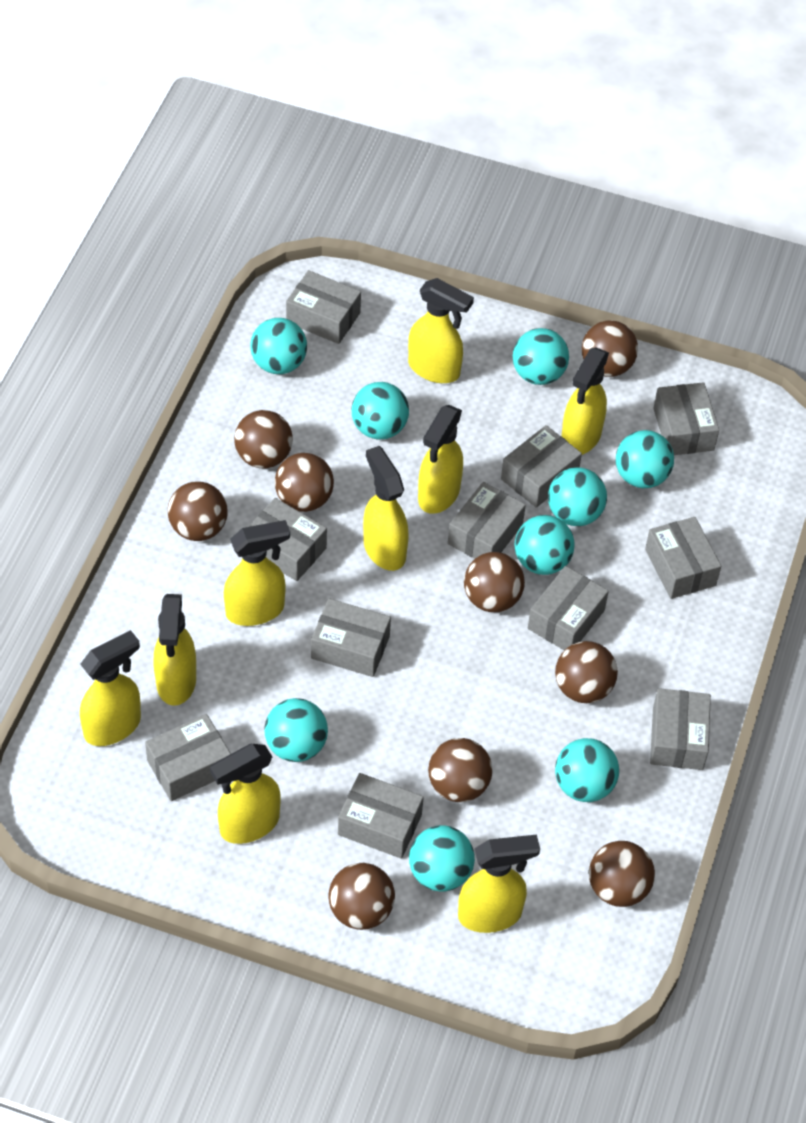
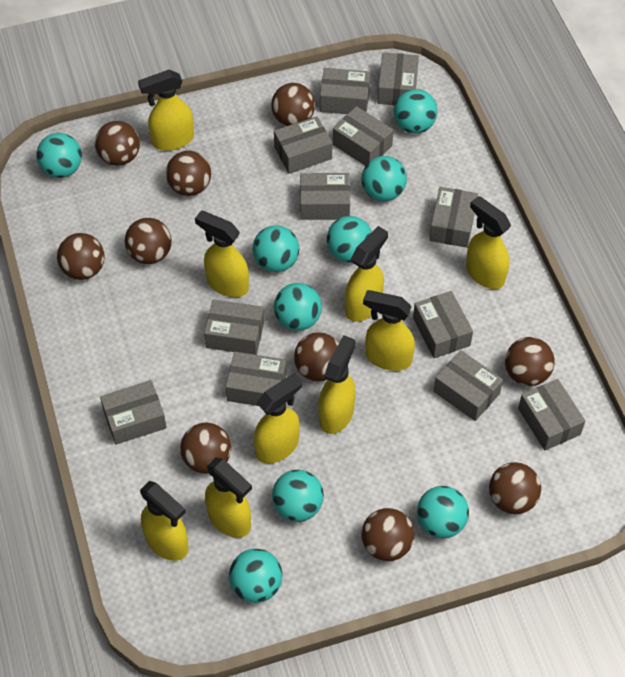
brown ball: [168,482,228,541] [234,410,293,468] [275,453,334,512] [328,863,395,930] [428,738,493,802] [464,552,525,612] [555,641,618,703] [582,320,638,377] [589,841,655,907] = 9 -> [57,233,105,280] [95,121,140,166] [125,218,172,264] [166,151,211,196] [180,422,231,474] [271,83,315,126] [294,332,339,382] [362,508,414,561] [489,462,541,514] [505,337,555,386] = 10
grey box: [145,714,231,801] [248,498,327,581] [286,270,361,344] [311,598,391,677] [338,773,424,859] [448,482,526,559] [501,425,582,508] [528,566,609,650] [645,517,721,599] [650,688,711,770] [653,382,719,455] = 11 -> [100,380,167,445] [204,299,264,355] [225,352,287,406] [274,116,332,174] [300,173,350,220] [320,68,370,114] [333,106,393,166] [378,52,419,106] [413,291,473,358] [429,187,478,248] [434,350,503,421] [518,379,585,451] = 12

